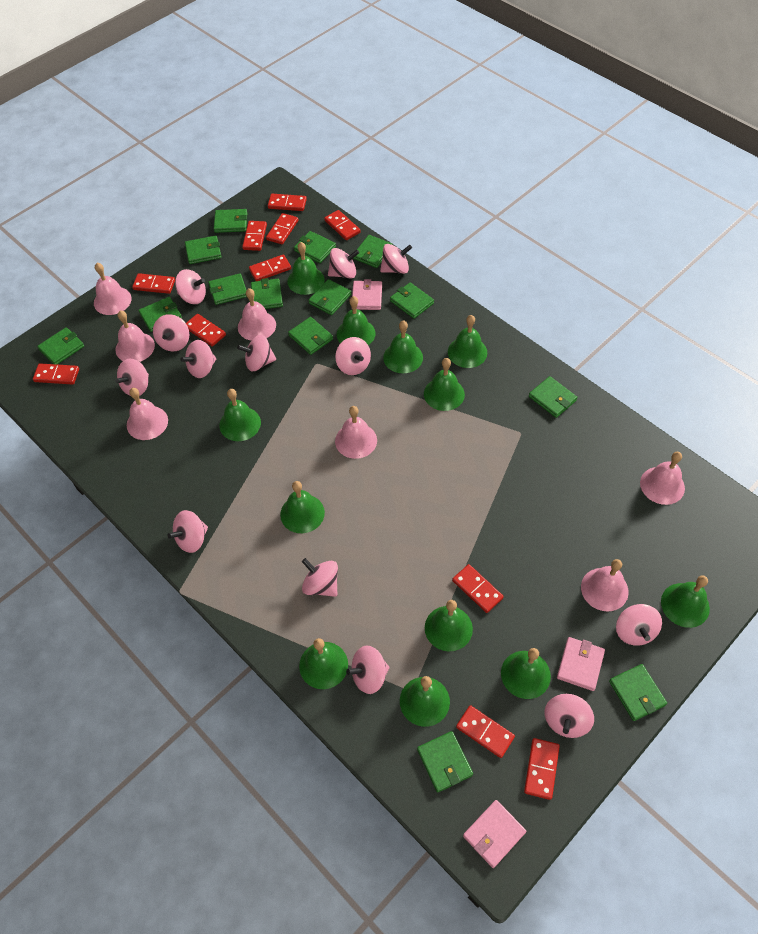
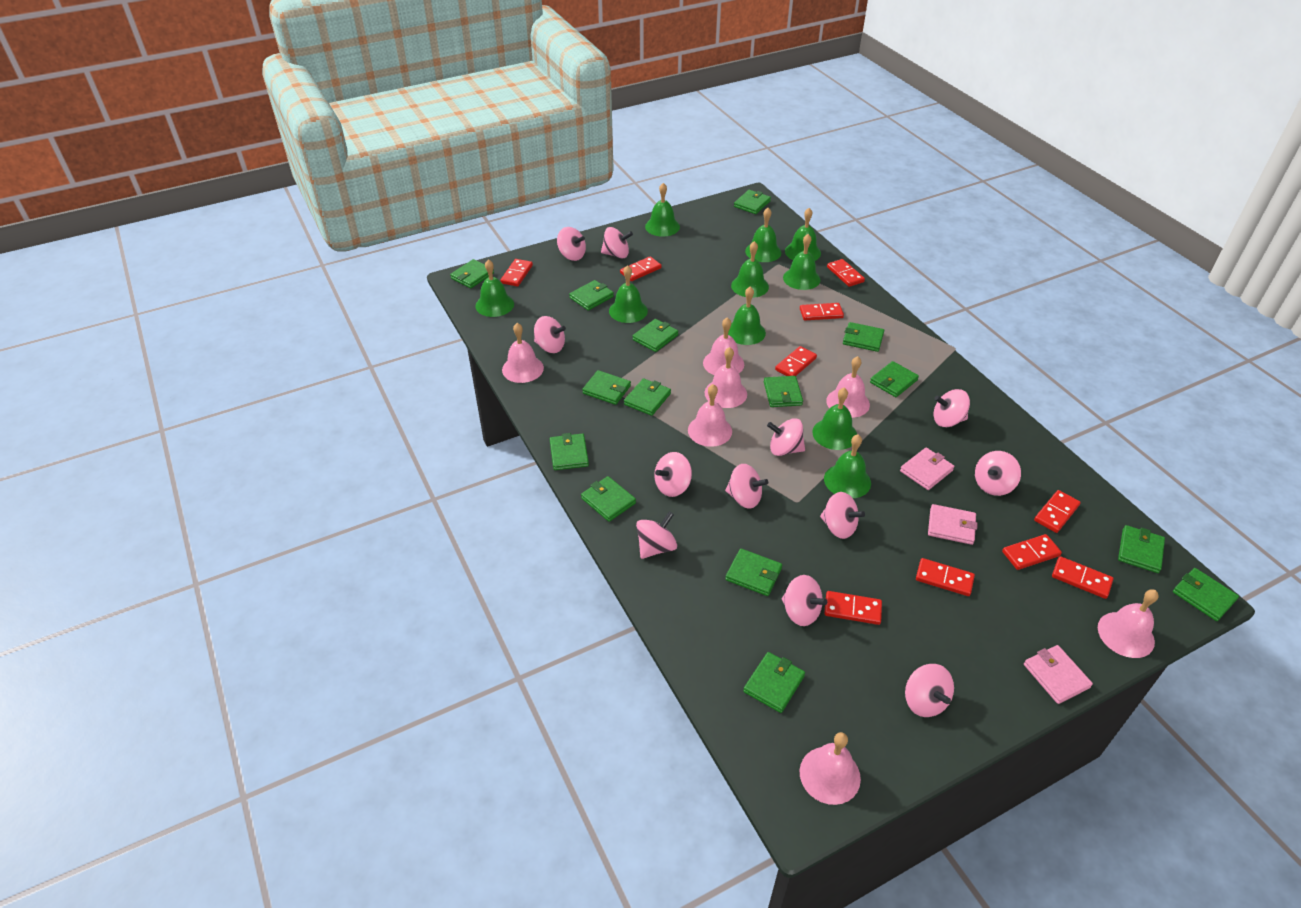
green bell: [219,389,261,441] [280,481,325,533] [287,242,325,295] [299,638,348,689] [337,296,375,345] [383,320,423,373] [400,676,450,727] [424,358,465,411] [425,600,473,651] [448,315,487,368] [501,648,551,699] [661,575,710,628] = 12 -> [475,259,514,317] [609,265,648,323] [645,183,680,237] [728,287,766,345] [731,241,769,298] [745,208,781,262] [783,234,821,290] [785,208,821,261] [812,387,857,450] [824,434,871,498] = 10
green wallet: [37,327,84,365] [139,297,182,332] [185,236,222,264] [208,273,247,305] [214,209,247,233] [251,278,283,309] [288,317,333,355] [294,231,336,263] [308,279,351,315] [353,235,393,268] [390,282,434,319] [417,731,473,792] [529,376,578,418] [609,664,667,721] = 14 -> [450,259,494,288] [550,433,589,470] [569,280,614,311] [581,476,636,522] [582,370,631,405] [624,378,671,416] [633,319,678,352] [725,548,782,596] [734,190,771,214] [743,652,805,713] [764,376,803,407] [843,322,884,352] [870,361,919,397] [1118,525,1165,573] [1173,568,1239,621] = 15
pink spinning top: [115,359,149,396] [153,314,189,351] [167,510,208,553] [175,269,206,304] [181,340,216,378] [237,335,276,371] [302,558,338,597] [328,248,359,279] [335,337,371,375] [346,646,389,694] [380,244,412,274] [544,694,594,738] [616,604,662,646] = 13 -> [534,316,566,353] [557,227,586,261] [601,227,633,258] [636,512,677,559] [654,452,692,497] [725,464,768,509] [767,418,805,456] [782,575,827,626] [820,492,865,539] [905,664,954,717] [934,389,970,427] [975,451,1021,496] = 12
red domino: [33,363,79,385] [132,273,175,294] [186,314,226,347] [242,221,267,251] [249,254,291,281] [266,213,298,244] [268,194,307,211] [324,210,361,240] [452,564,504,613] [456,705,515,758] [524,738,560,800] = 11 -> [500,259,533,287] [620,256,661,281] [775,346,817,376] [800,303,844,320] [824,591,882,625] [827,259,865,287] [916,558,975,596] [1002,534,1062,570] [1034,490,1081,533] [1052,556,1113,599] = 10

